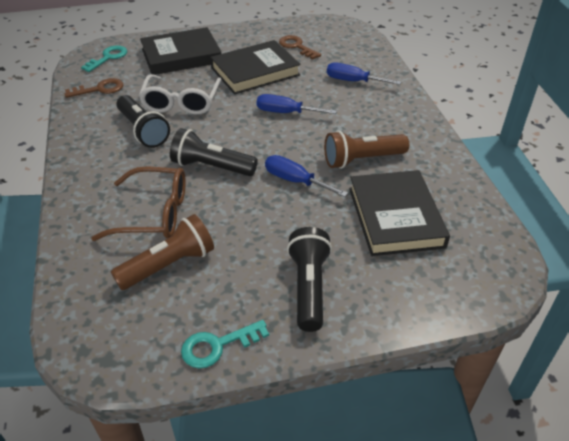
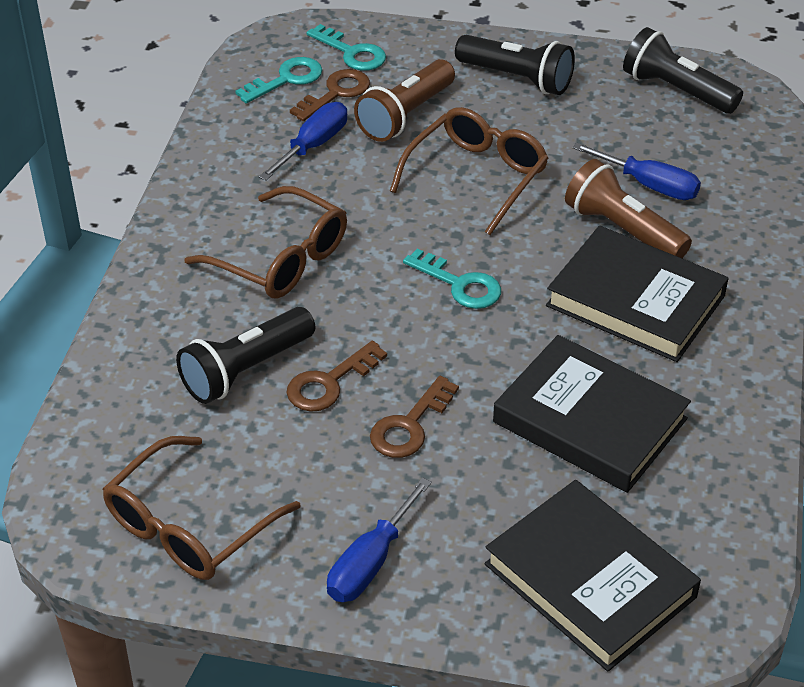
brown glasses: [91,166,186,241] = 1 -> [103,436,301,580] [184,186,347,299] [390,107,549,235] = 3
brown key: [65,78,123,98] [279,35,321,59] = 2 -> [287,341,387,412] [290,69,370,121] [370,376,459,458] = 3
turquoise key: [81,45,127,72] [181,320,269,368] = 2 -> [235,57,322,103] [307,24,386,71] [403,249,501,309] = 3
white glasses: [139,74,222,115] = 1 -> none = 0

